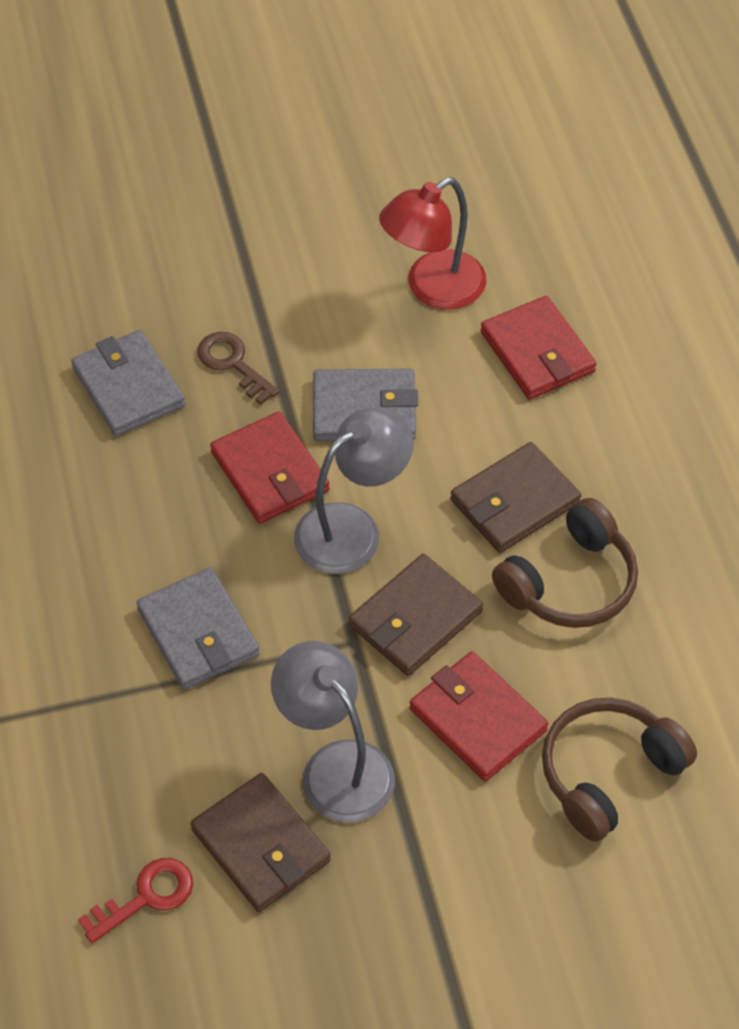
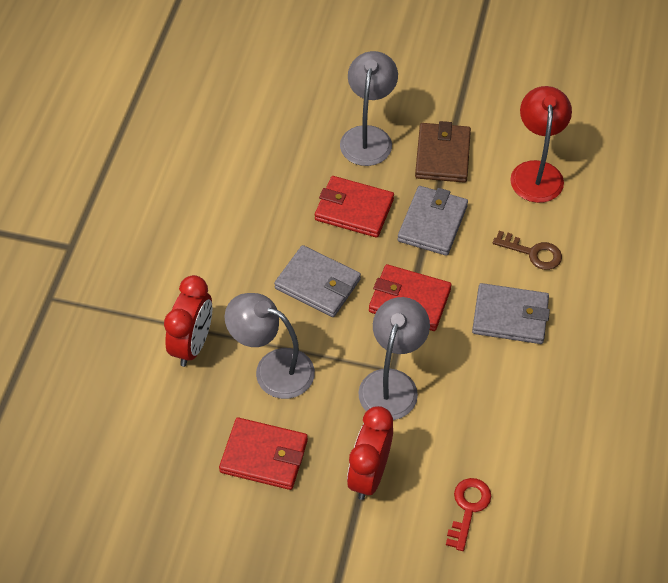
brown headphones: [492,498,638,628] [542,698,697,842] = 2 -> none = 0
brown wallet: [190,773,331,912] [349,554,483,676] [450,442,582,553] = 3 -> [415,121,471,183] = 1
grey lamp: [271,641,395,822] [294,407,414,574] = 2 -> [224,293,315,399] [340,51,398,166] [358,297,430,420] = 3
red clock: none = 0 -> [164,275,212,367] [347,406,393,500] = 2

